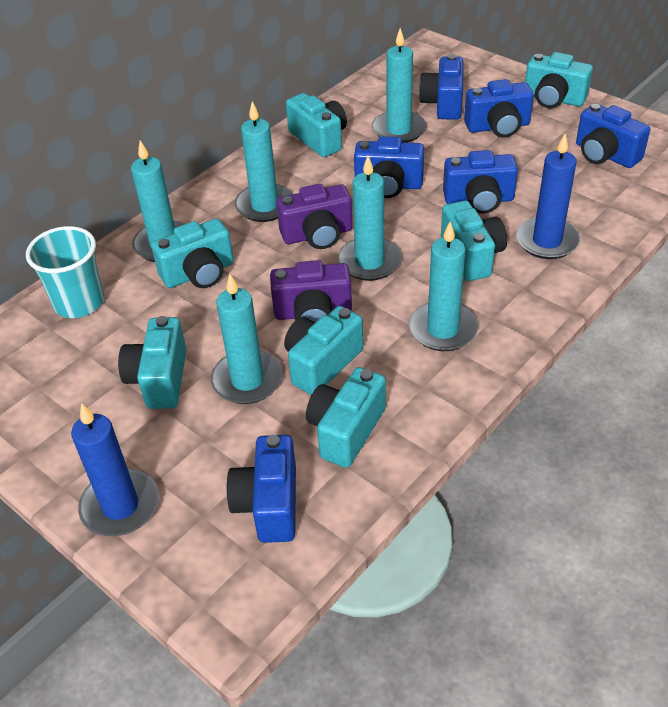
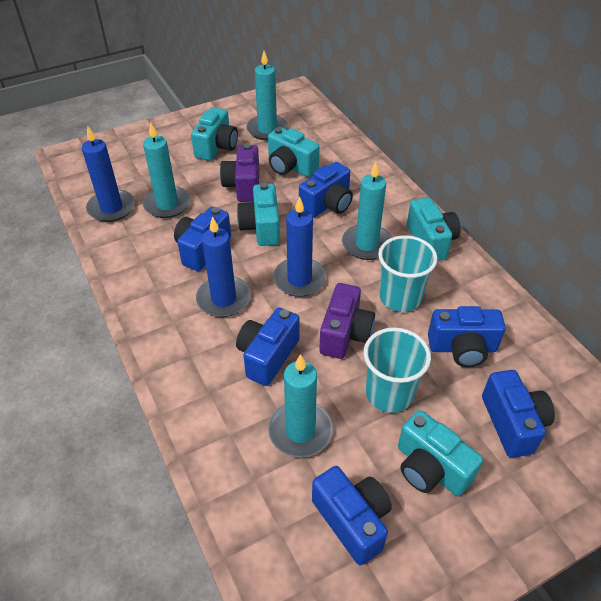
blue candle: [71,403,159,536] [516,133,580,259] = 2 -> [82,125,135,222] [196,216,251,317] [273,196,326,297] = 3
turquoise camera: [118,316,186,409] [151,219,234,288] [284,306,363,395] [286,93,347,157] [306,367,386,468] [441,200,507,281] [525,52,593,108] = 7 -> [191,107,238,161] [237,183,280,246] [268,127,320,177] [398,410,483,496] [407,198,461,261] = 5
turquoise candle: [131,140,184,262] [211,273,283,404] [235,101,292,222] [338,156,402,281] [372,28,426,143] [409,222,478,351] = 6 -> [143,122,191,218] [246,51,288,140] [268,354,333,458] [342,162,392,260] = 4
turquoise cup: [26,226,104,318] = 1 -> [363,327,431,413] [378,235,438,312] = 2

